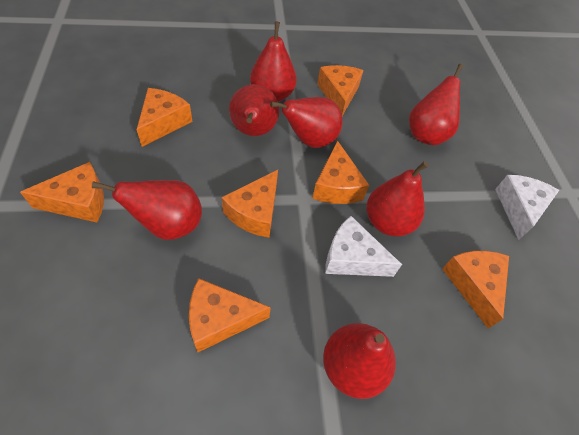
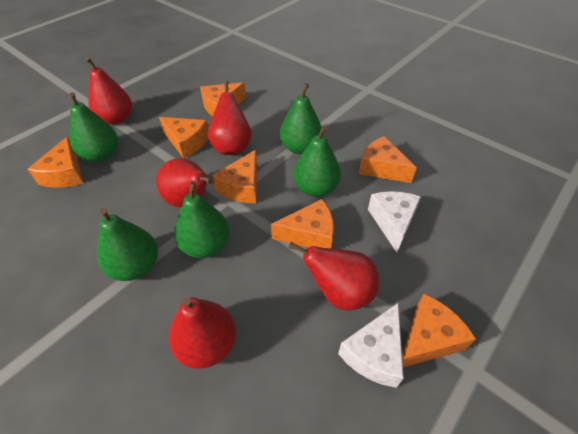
green pear: none = 0 -> [69,92,118,162] [97,208,158,281] [174,181,230,258] [280,83,322,154] [293,125,341,197] = 5
red pear: [92,180,202,240] [229,84,279,136] [250,22,297,102] [270,97,343,148] [323,323,396,399] [366,161,429,236] [409,64,463,146] = 7 -> [85,57,132,125] [156,158,213,207] [168,297,236,369] [208,80,252,155] [289,242,379,310] = 5

